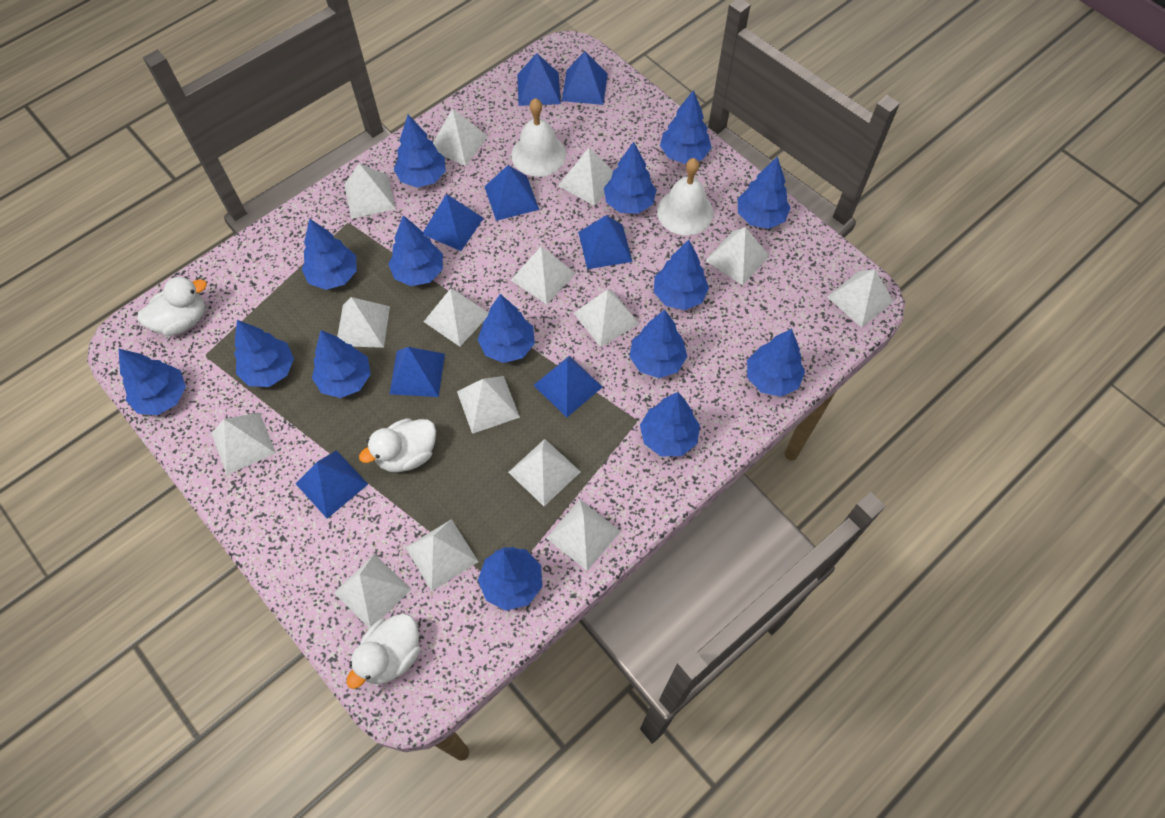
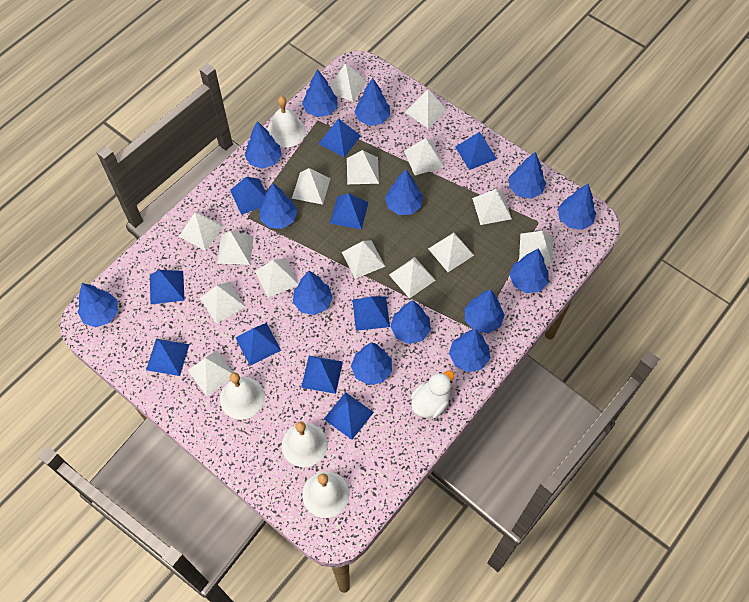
blue pyramid: [295,450,368,519] [390,347,445,397] [423,194,484,251] [484,165,539,221] [517,53,561,106] [533,356,602,417] [562,51,608,105] [578,215,633,269] = 8 -> [146,339,189,376] [150,270,185,304] [230,177,266,215] [235,323,281,366] [301,356,343,394] [319,118,361,157] [324,392,374,440] [330,193,369,229] [352,296,390,331] [455,132,497,170] = 10
blue tree: [119,349,186,415] [234,320,294,387] [302,218,357,290] [312,330,371,398] [388,215,443,286] [394,115,446,188] [478,294,535,363] [478,547,542,611] [604,142,656,214] [629,309,687,378] [640,392,700,456] [654,240,709,310] [660,90,712,164] [738,156,790,229] [747,329,805,397] = 15 -> [78,283,118,327] [245,121,282,169] [259,183,297,229] [293,271,333,315] [302,69,338,117] [351,342,392,385] [354,78,390,126] [385,169,423,215] [390,300,431,344] [449,329,490,372] [465,289,505,333] [509,152,546,199] [509,249,549,293] [558,184,596,230] = 14
white bell: [512,98,566,177] [657,158,714,235] = 2 -> [220,372,265,419] [267,96,306,147] [282,421,328,467] [302,471,349,518] = 4
white duck: [137,276,207,336] [346,613,420,689] [359,418,436,472] = 3 -> [411,370,454,418] = 1

